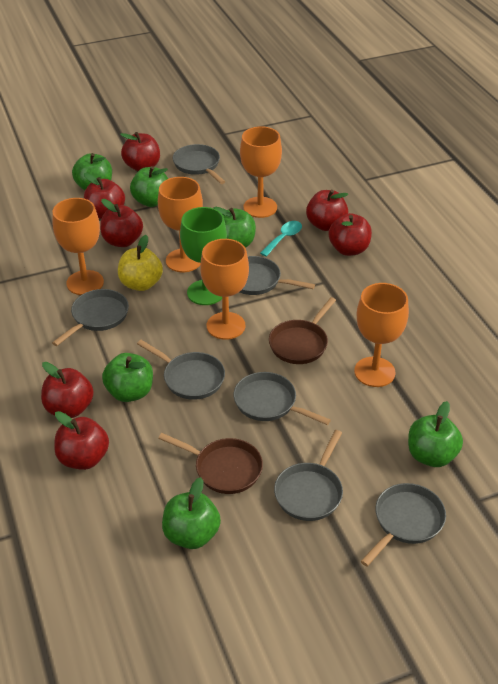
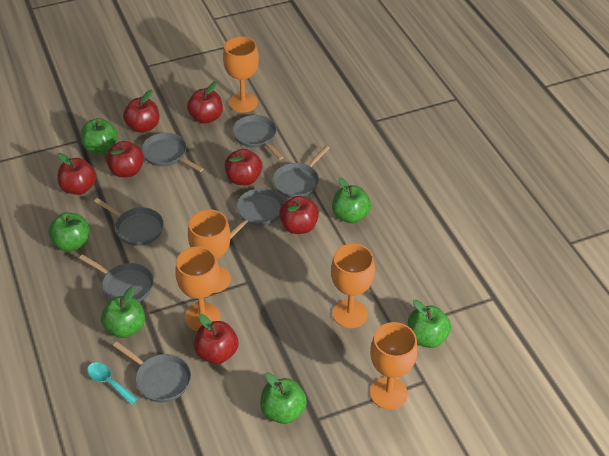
brown pan: [158,433,263,494] [269,297,336,364] = 2 -> none = 0
green goblet: [180,207,227,305] = 1 -> none = 0
yellow apple: [118,235,163,291] = 1 -> none = 0

